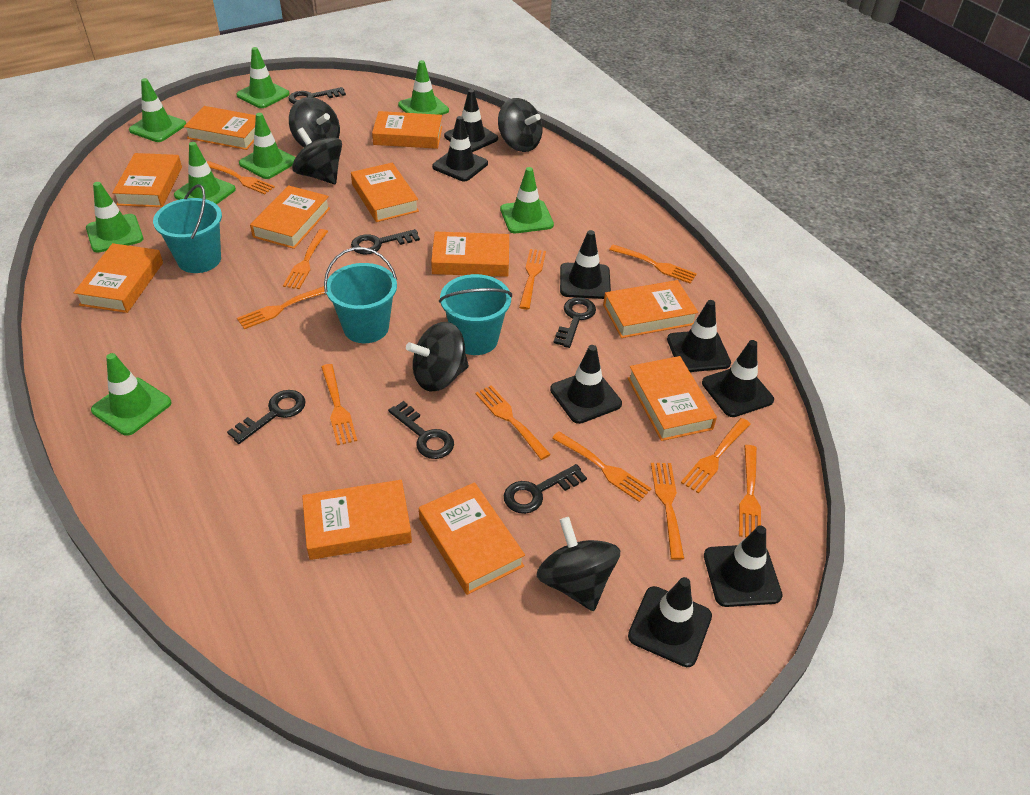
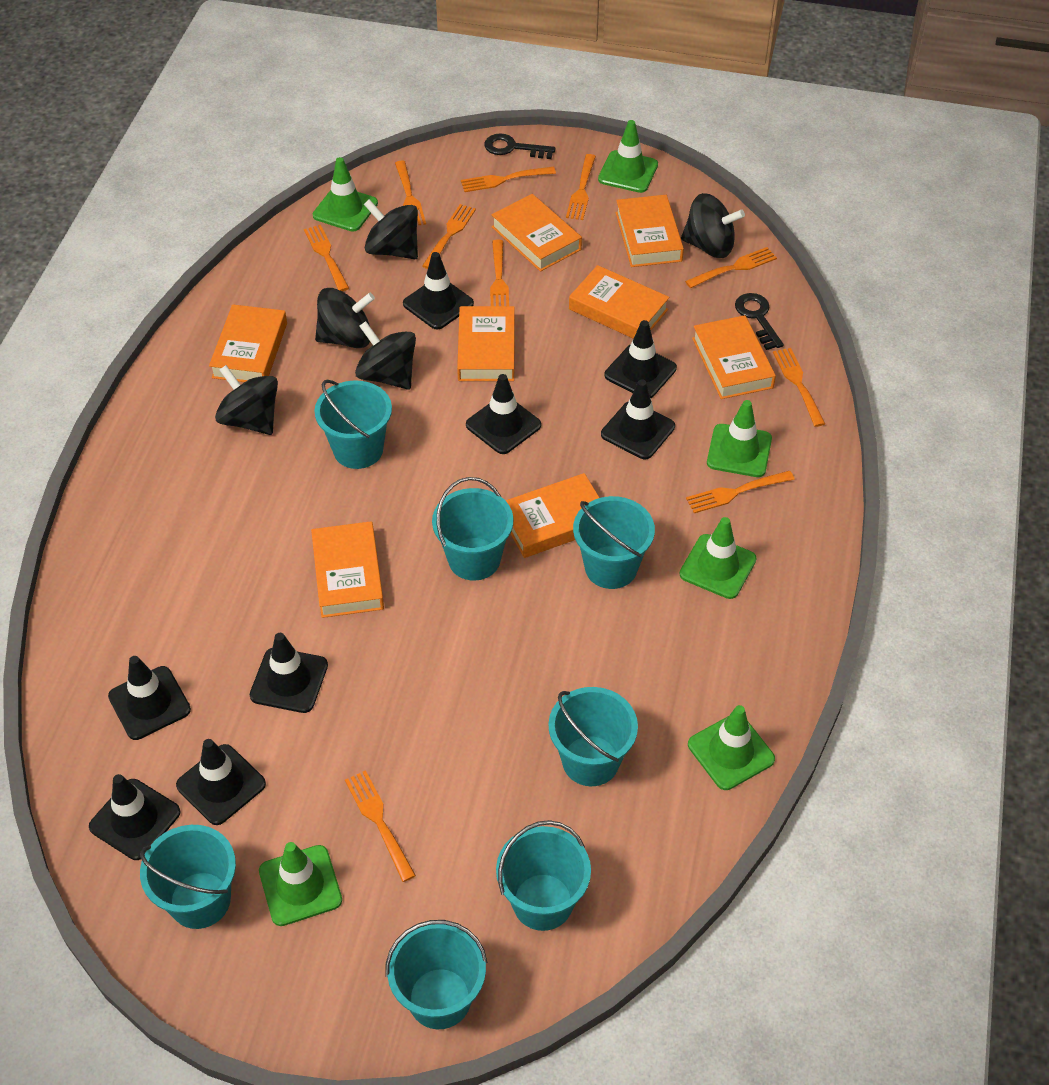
black key: [227,390,306,444] [288,87,346,104] [351,229,420,254] [388,401,454,459] [504,464,587,514] [553,297,596,348] = 6 -> [484,133,556,159] [735,293,784,350] = 2
green traffic cone: [86,182,143,253] [91,353,172,436] [129,78,186,142] [174,142,236,204] [236,47,290,108] [239,113,296,179] [398,60,449,115] [500,167,554,233] = 8 -> [259,842,342,926] [313,157,378,232] [598,120,658,193] [680,517,756,599] [688,705,775,790] [707,400,772,477] = 6
orange book: [74,243,163,313] [112,153,182,207] [184,106,256,150] [250,185,330,249] [302,480,412,560] [351,163,419,222] [372,111,442,149] [419,482,525,595] [431,232,509,277] [603,280,698,338] [628,356,717,441] = 11 -> [209,304,287,382] [311,521,384,618] [457,306,515,381] [491,194,582,272] [505,473,599,558] [569,265,669,338] [616,195,684,267] [692,315,776,399] = 8
orange fork: [207,161,275,194] [237,286,325,329] [283,229,328,289] [321,364,357,445] [475,386,551,460] [519,249,546,310] [552,431,652,502] [609,245,697,284] [651,463,684,560] [681,418,751,494] [739,445,761,537] = 11 -> [304,225,349,291] [345,770,416,882] [395,160,426,225] [422,204,476,269] [461,167,556,192] [490,240,509,306] [566,154,596,220] [685,247,777,288] [686,471,795,513] [773,348,825,427] = 10
turquoise bucket: [153,184,222,273] [324,247,397,343] [439,274,512,355] = 3 -> [140,825,236,929] [315,380,392,469] [385,920,488,1029] [432,477,513,581] [496,820,591,931] [548,687,638,786] [573,496,655,589] = 7

